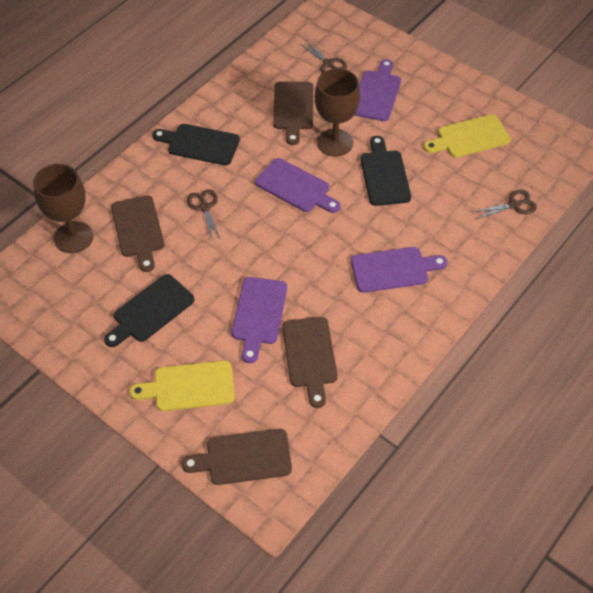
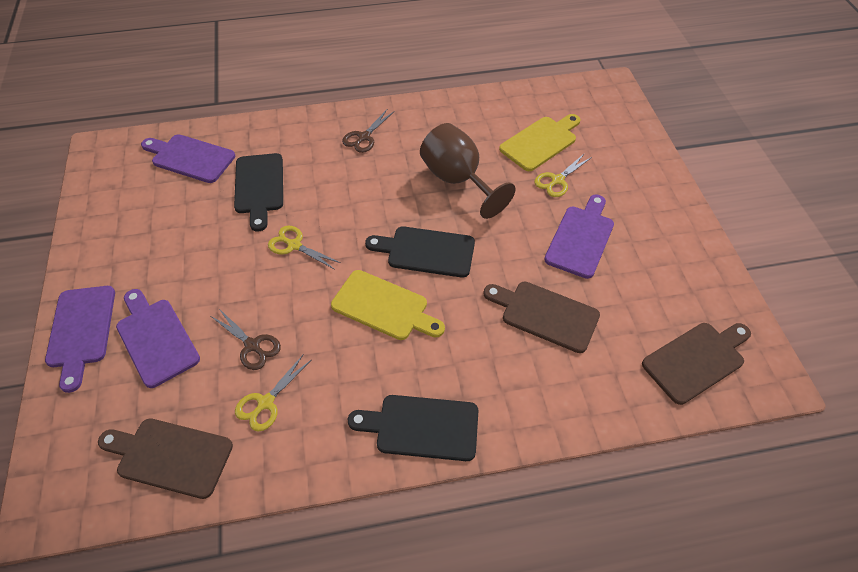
brown cutting board: [111,195,164,272] [182,429,292,485] [273,82,313,145] [282,317,338,408] = 4 -> [98,418,233,499] [483,282,600,353] [642,323,751,405] = 3
brown goblet: [33,164,93,253] [315,68,360,157] = 2 -> [420,123,515,219] = 1
brown scissors: [187,189,221,240] [300,40,347,73] [473,190,537,219] = 3 -> [211,309,281,370] [342,110,395,153] = 2
yellow scissors: none = 0 -> [235,354,312,432] [268,226,341,269] [534,153,592,197] = 3

